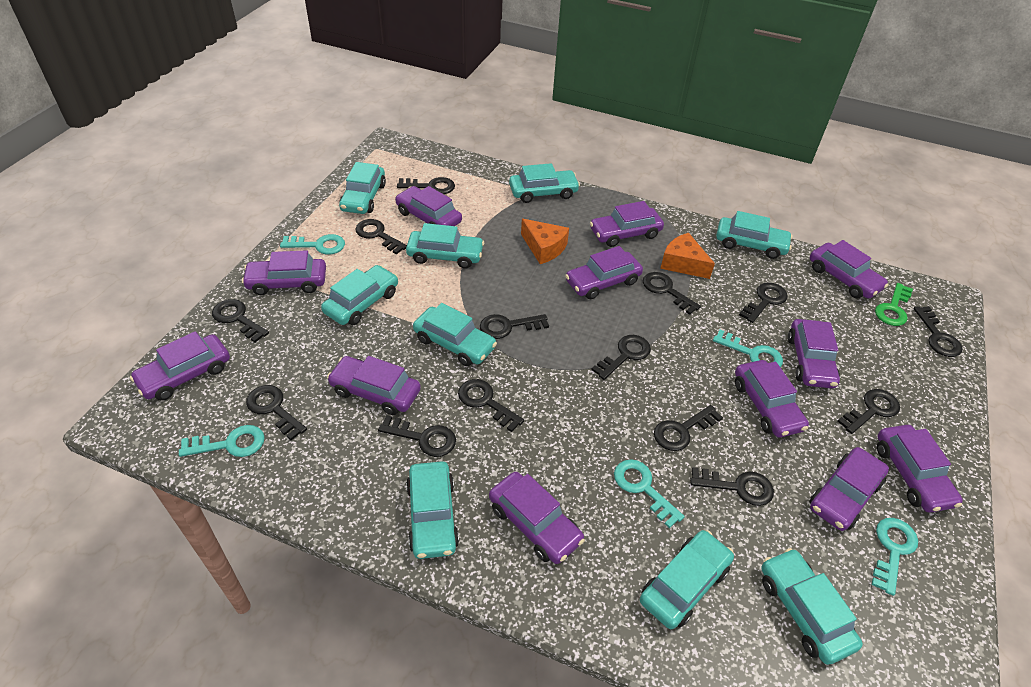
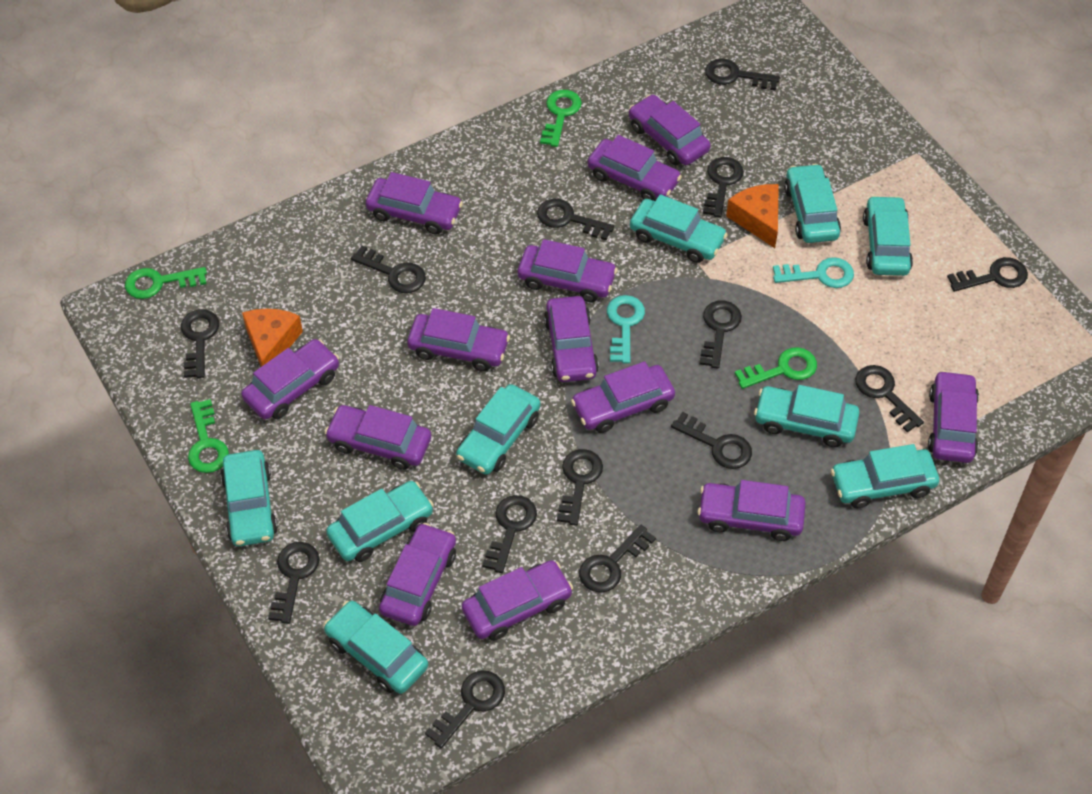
green key: [875,283,913,326] = 1 -> [125,267,207,299] [188,399,229,473] [540,90,582,147] [735,347,817,389] = 4
purple car: [130,331,230,401] [242,250,326,295] [327,356,421,415] [395,186,462,226] [489,472,585,564] [565,246,643,299] [590,201,664,247] [735,360,809,437] [788,319,840,388] [810,240,889,299] [810,447,889,531] [877,425,963,513] = 12 -> [241,339,339,419] [324,405,431,470] [366,172,463,235] [379,523,456,626] [407,308,510,371] [462,560,573,641] [518,239,617,302] [544,296,599,382] [571,361,675,433] [587,135,682,201] [629,95,711,165] [698,480,806,541] [928,370,979,463] = 13
turquoise key: [179,425,265,457] [280,234,345,255] [614,459,685,528] [713,330,783,367] [872,518,918,596] = 5 -> [607,295,645,364] [773,257,854,288] = 2

